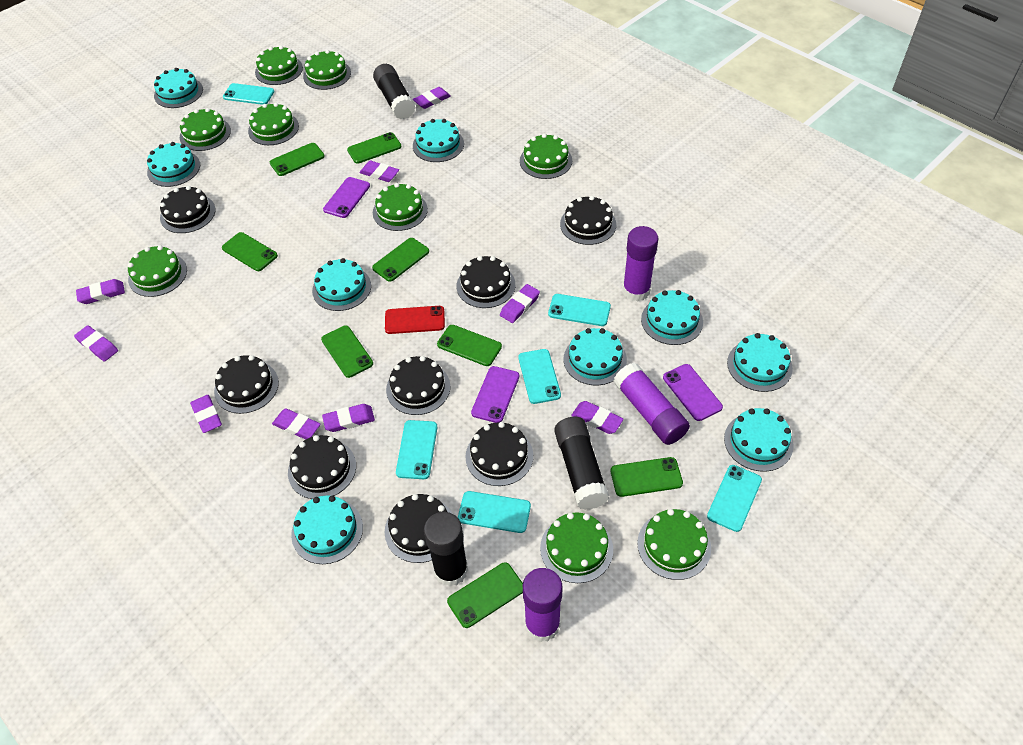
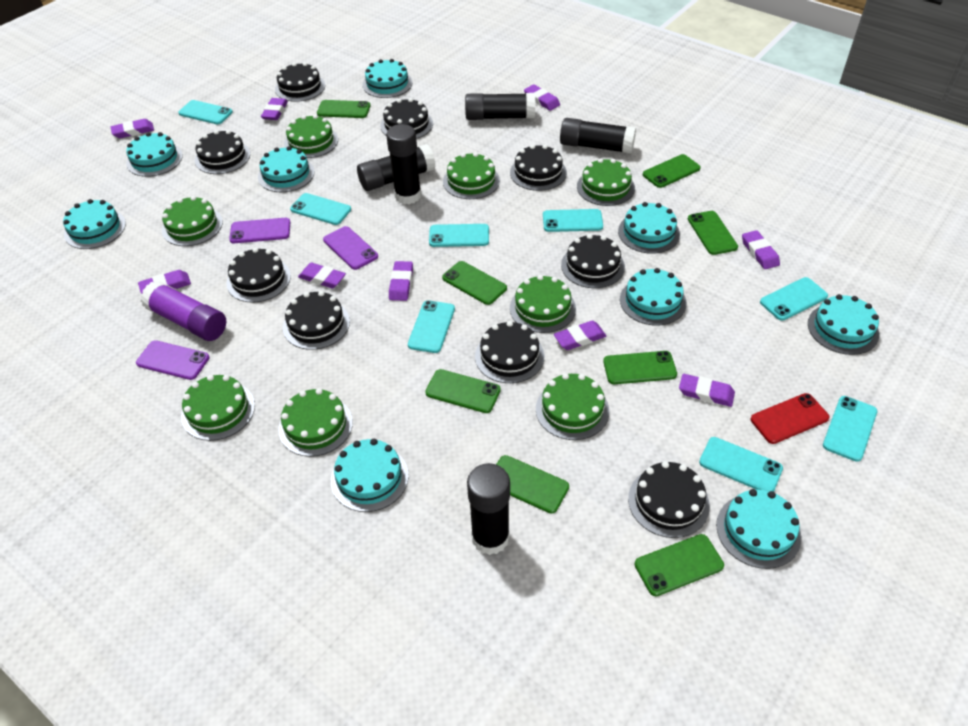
black cake: [160,186,216,233] [214,355,279,414] [288,435,356,499] [385,494,453,563] [386,356,450,415] [457,256,515,308] [465,422,533,486] [560,196,616,245] = 8 -> [195,130,250,174] [226,248,291,303] [275,62,325,102] [283,291,350,350] [380,98,433,139] [475,321,544,383] [510,144,567,191] [561,234,625,288] [628,461,710,538] = 9
black glue stick: [373,64,416,120] [424,512,468,587] [554,417,609,510] = 3 -> [357,144,436,191] [386,124,422,204] [465,93,535,120] [467,463,510,555] [560,118,636,154] = 5
green cake: [128,245,187,297] [180,108,231,151] [248,103,299,145] [255,46,303,85] [303,50,351,90] [373,183,428,231] [520,134,572,179] [540,512,613,583] [637,509,711,580] = 9 -> [162,196,223,246] [181,375,255,441] [278,388,353,457] [284,115,338,158] [443,152,500,199] [510,275,576,333] [536,373,609,440] [577,158,635,206] = 8
purple glue stick: [523,568,563,642] [613,363,690,445] [623,226,658,302] = 3 -> [141,281,226,341] = 1
turquoise phone: [223,83,274,105] [396,420,437,479] [458,491,531,533] [518,349,561,404] [548,294,611,326] [707,465,762,532] = 6 -> [178,100,233,124] [290,193,351,225] [408,300,455,353] [429,224,489,247] [543,209,603,232] [699,437,783,492] [760,277,828,321] [823,396,877,462] = 8

